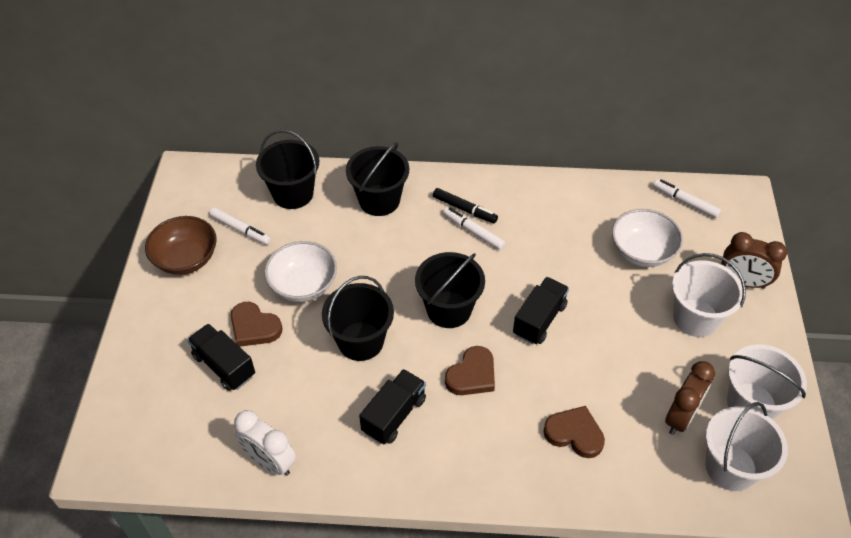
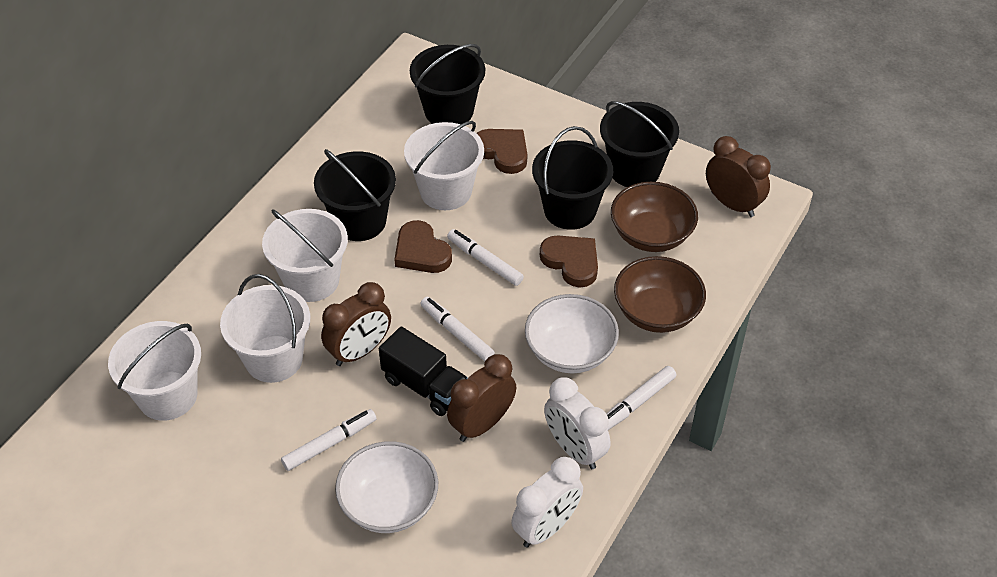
black marker: [433,188,498,223] = 1 -> none = 0
black truck: [187,324,255,391] [359,369,426,444] [513,277,569,345] = 3 -> [379,326,468,416] = 1
brown bowl: [145,216,217,275] = 1 -> [611,182,698,252] [614,256,706,333] = 2
brown clock: [665,361,715,435] [721,232,787,289] = 2 -> [321,282,391,366] [447,354,516,442] [706,136,771,217] = 3
white bucket: [672,253,746,337] [705,402,788,491] [727,344,807,420] = 3 -> [108,321,201,421] [220,274,310,383] [262,209,348,302] [404,121,484,210] = 4
white clock: [234,410,296,476] = 1 -> [511,457,583,547] [544,377,610,469] = 2
white marker: [210,207,271,245] [443,207,505,250] [653,179,721,218] = 3 -> [281,409,377,471] [421,297,495,361] [447,229,524,286] [607,366,677,430] = 4

